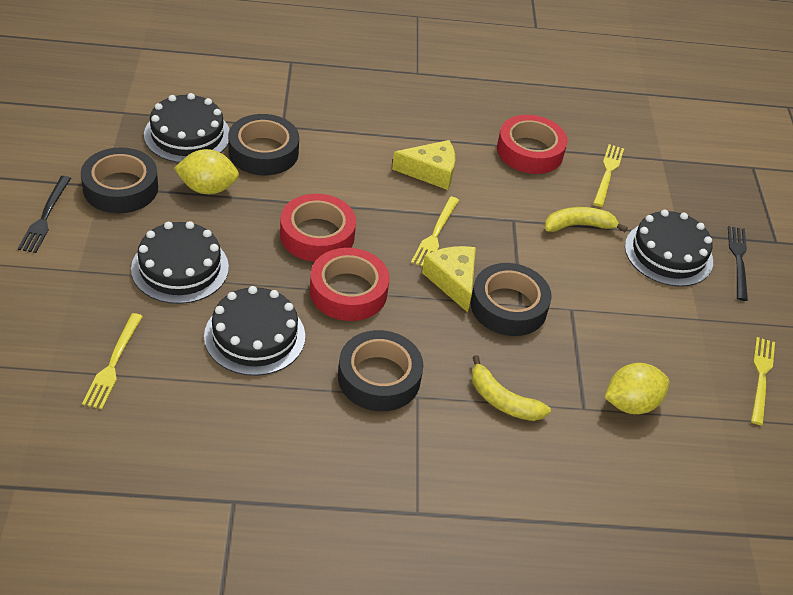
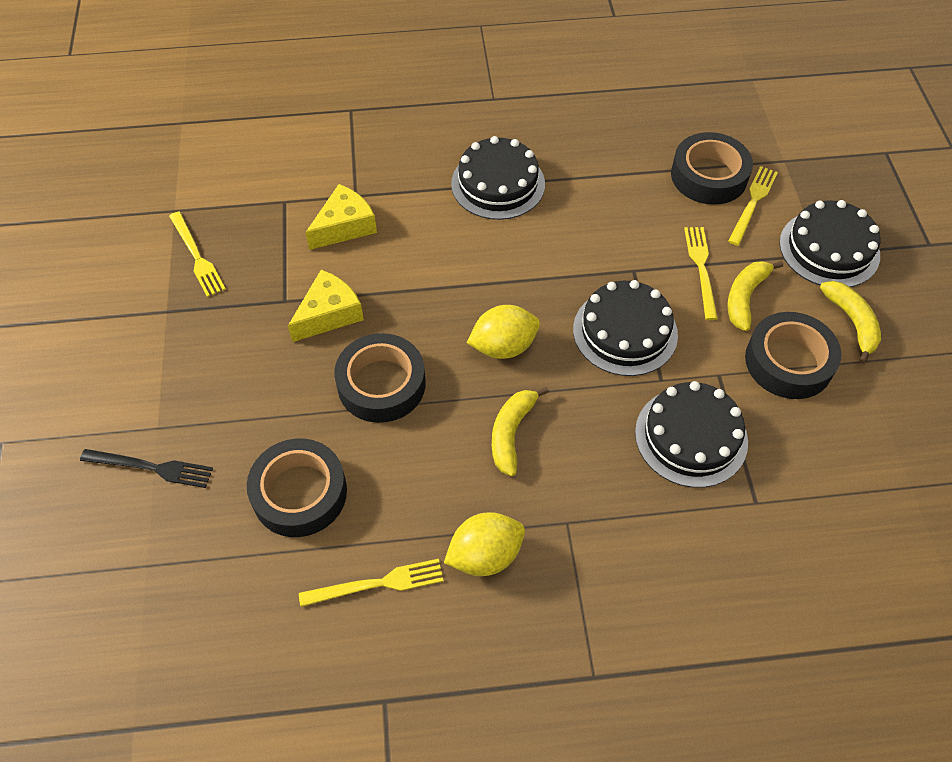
black fork: [18,176,71,253] [728,226,748,301] = 2 -> [80,449,213,488] = 1
red tape: [280,194,356,262] [310,248,389,321] [497,115,567,174] = 3 -> none = 0
yellow banana: [472,355,551,421] [545,207,627,232] = 2 -> [492,387,549,476] [727,261,783,331] [820,281,881,364] = 3

